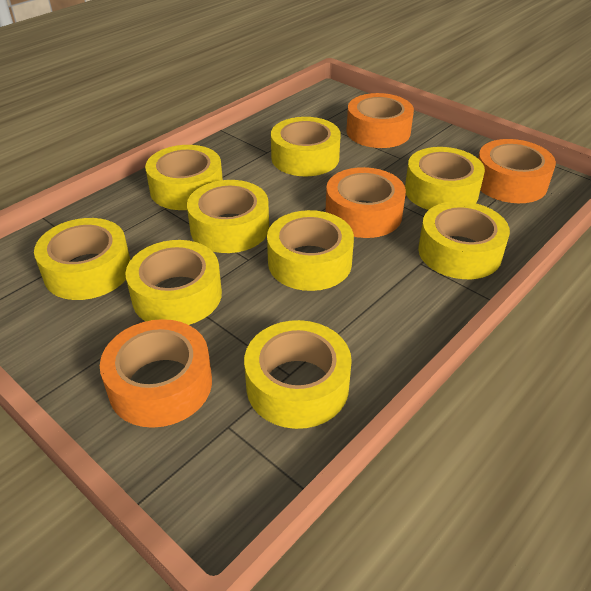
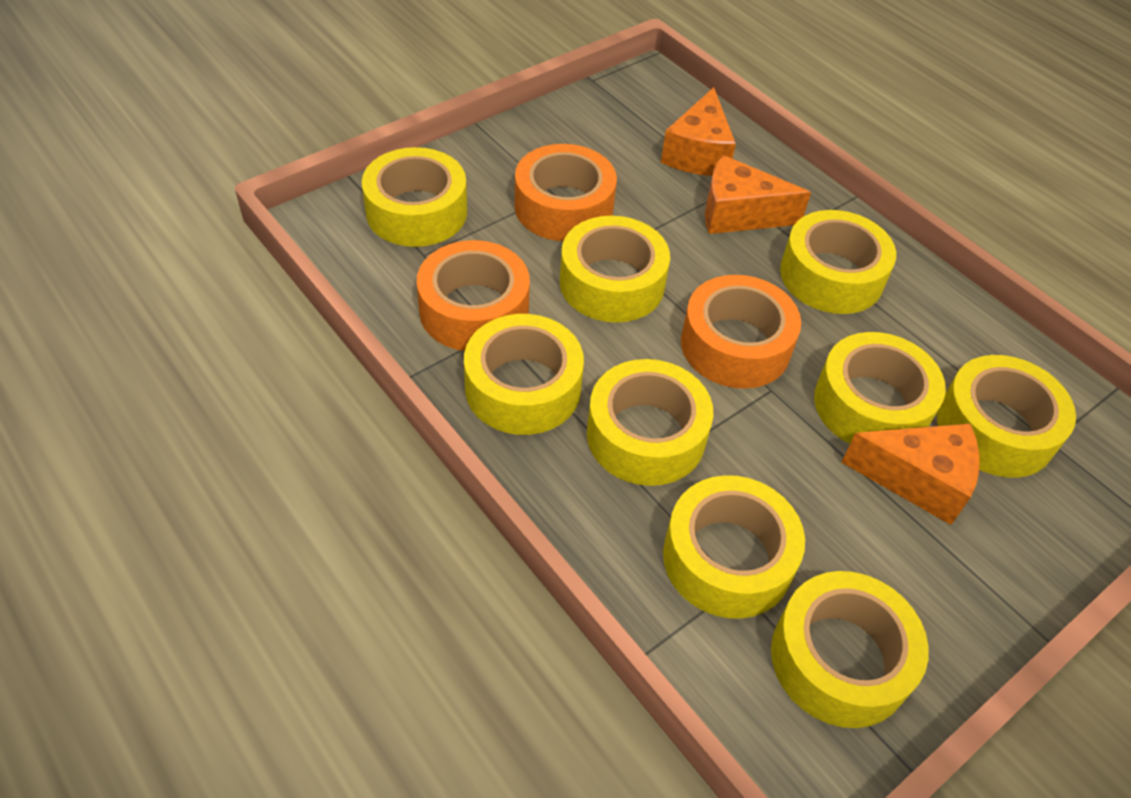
orange cheese: none = 0 -> [661,87,736,176] [705,155,811,234] [841,423,980,525] = 3
orange tape: [100,319,212,428] [325,167,406,238] [346,93,414,148] [478,139,556,203] = 4 -> [417,240,530,351] [515,144,617,241] [681,275,801,389] = 3

